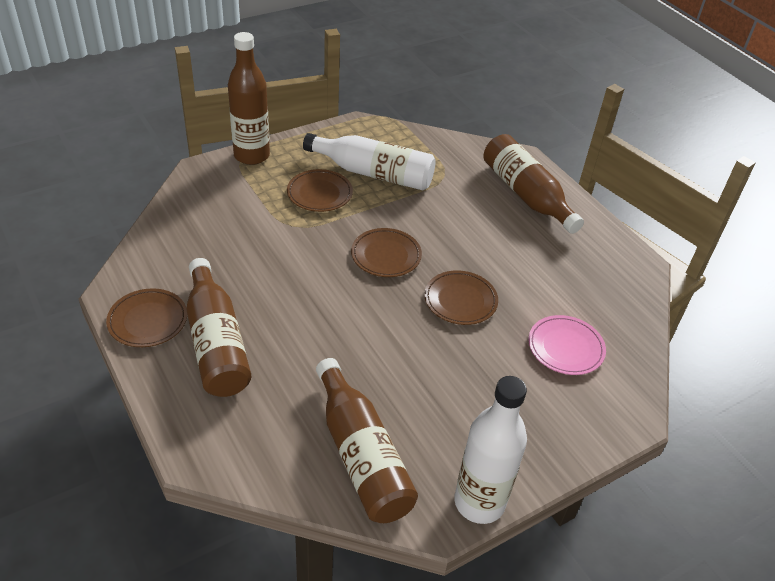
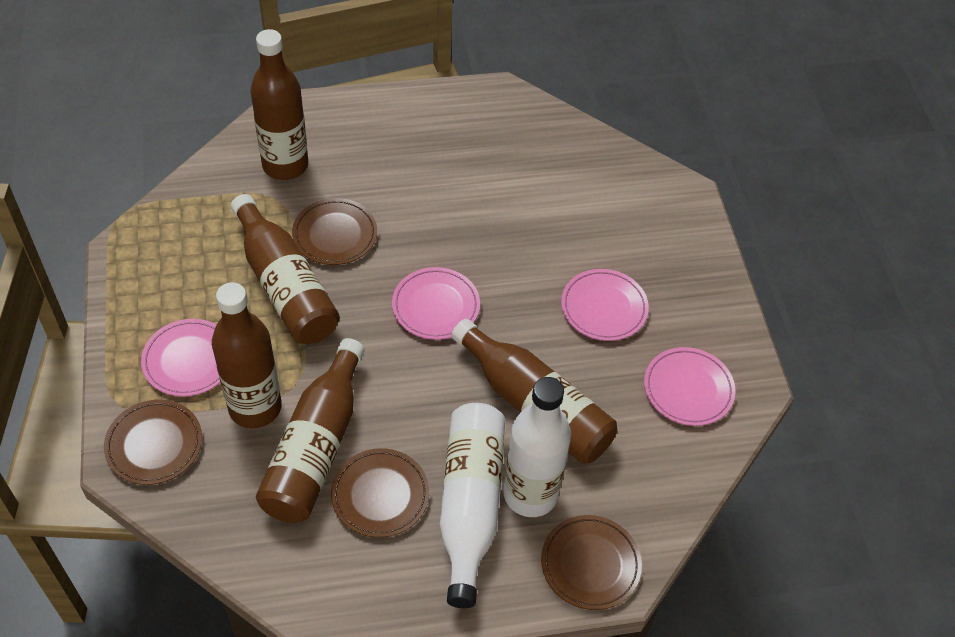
brown bottle: [186,258,251,397] [228,32,270,165] [316,358,418,523] [483,134,584,234] = 4 -> [212,282,282,428] [231,194,340,344] [250,29,308,180] [256,338,365,523] [451,319,617,464] = 5
pink plate: [528,315,606,375] = 1 -> [141,319,220,397] [392,267,480,340] [561,269,649,341] [644,347,735,426] = 4

